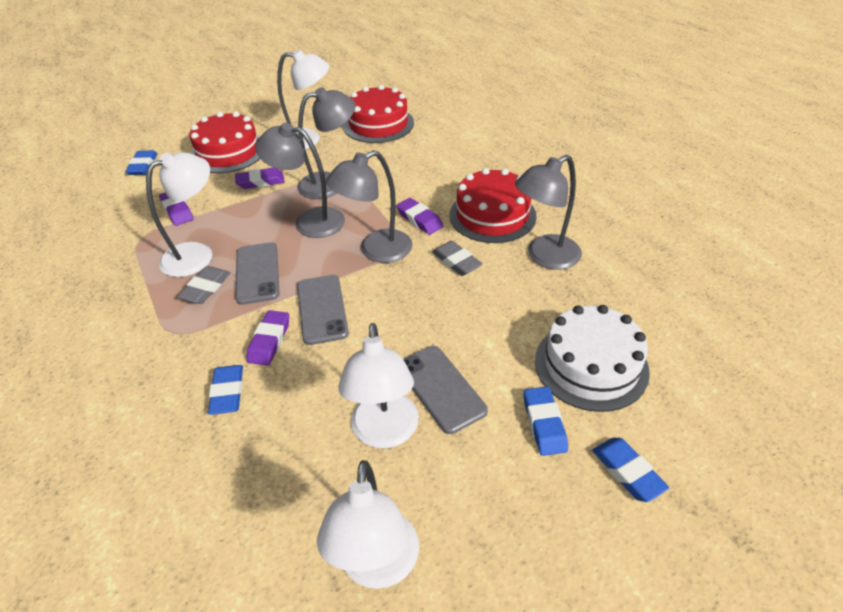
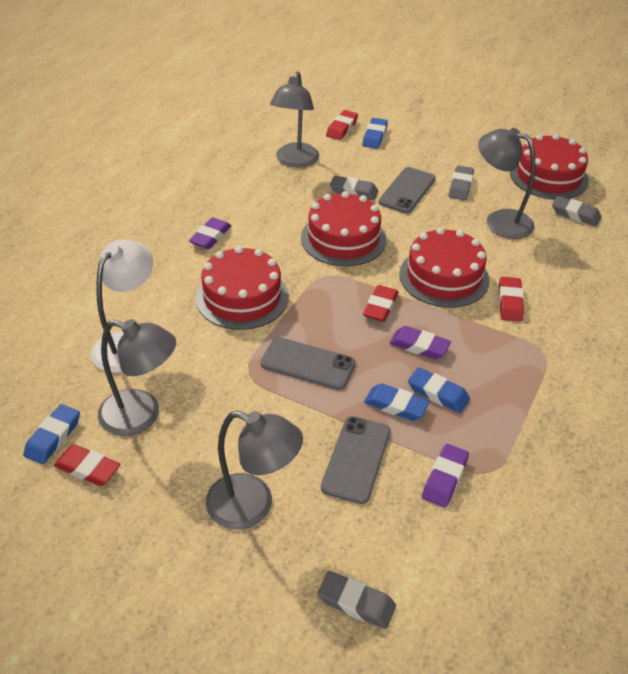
grey eraser: [177,266,230,304] [432,241,482,276] = 2 -> [318,571,396,629] [330,176,378,200] [449,165,474,200] [552,196,602,226] = 4
purple eraser: [159,192,193,226] [235,167,285,189] [247,310,289,366] [396,198,443,235] = 4 -> [189,218,231,249] [390,326,451,359] [422,444,469,508] = 3
red cake: [189,112,260,173] [343,85,414,143] [449,168,536,243] = 3 -> [196,246,289,330] [301,191,386,266] [399,227,490,308] [510,134,589,199] = 4
red eraser: none = 0 -> [54,444,120,486] [326,110,358,140] [363,285,399,322] [499,277,524,322] = 4
white cake: [535,305,650,412] = 1 -> none = 0
white lamp: [146,152,212,277] [277,49,330,150] [317,460,419,589] [338,323,419,448] = 4 -> [91,240,153,373] = 1

